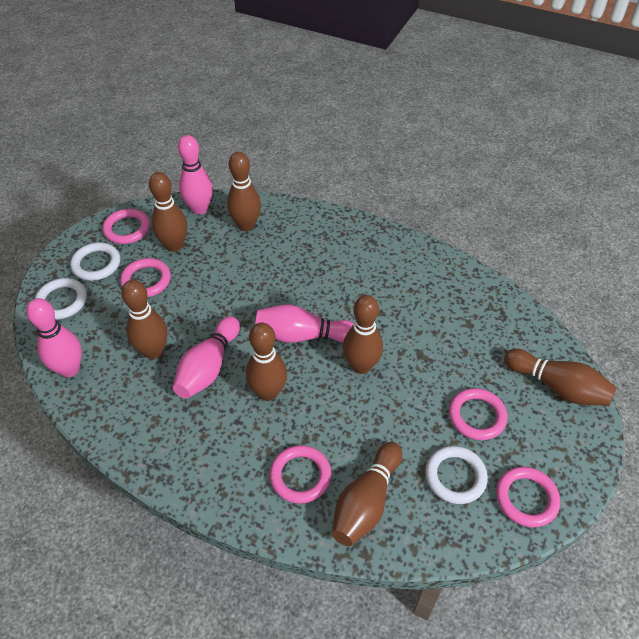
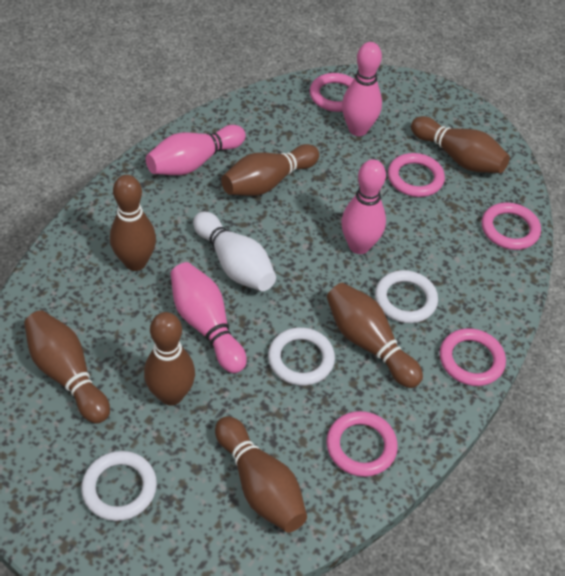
white bowling pin: none = 0 -> [193,212,276,291] = 1

